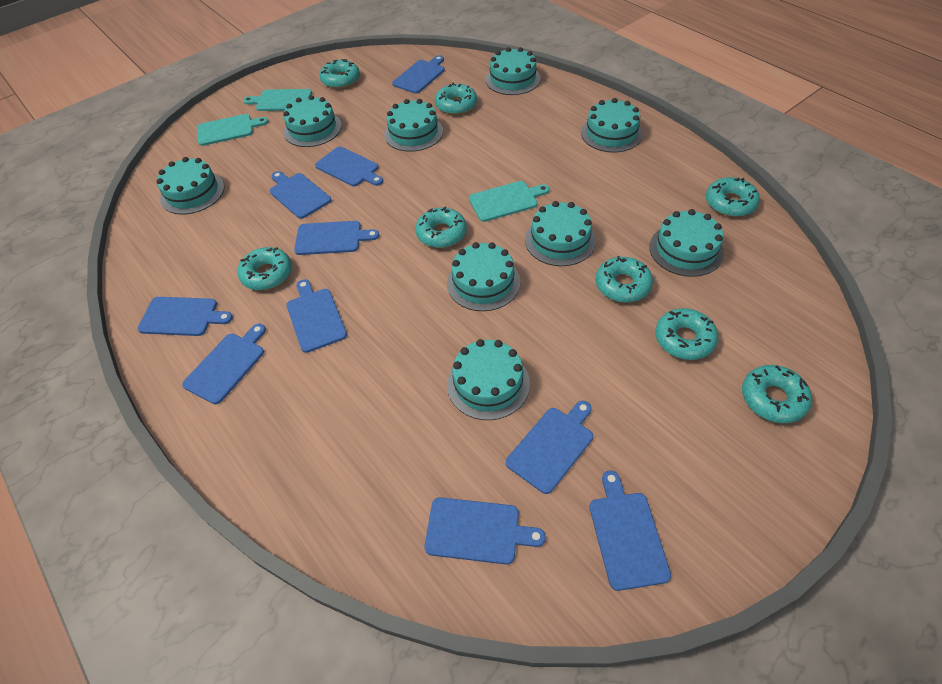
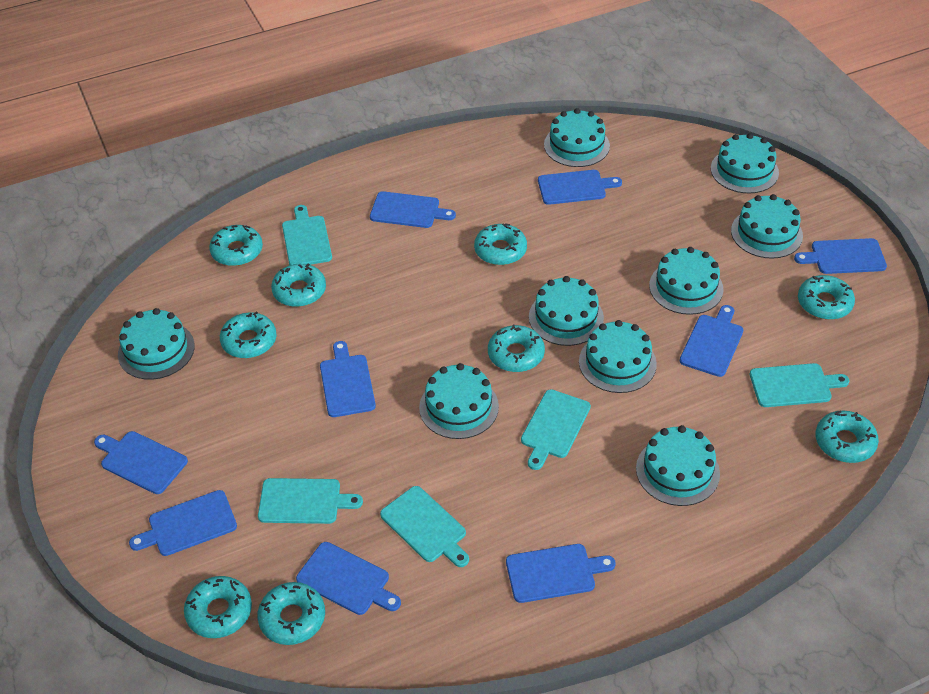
blue cutting board: [138,297,233,336] [182,323,266,404] [270,171,331,219] [286,279,347,353] [294,221,380,255] [315,147,383,186] [392,55,445,93] [424,497,546,565] [506,401,593,494] [589,470,671,591] = 10 -> [94,431,188,494] [129,490,237,556] [296,542,401,615] [320,341,376,417] [370,191,456,228] [506,544,616,603] [538,170,622,205] [680,305,744,377] [794,238,887,274] = 9
turquoise cutting board: [197,114,268,146] [243,89,312,111] [469,181,550,222] = 3 -> [258,478,363,524] [282,205,332,265] [380,486,469,567] [521,389,591,470] [750,363,849,407] = 5
turquoise donut: [237,247,292,290] [320,59,360,89] [415,206,467,248] [435,82,477,115] [596,256,653,302] [655,308,718,360] [706,177,760,217] [742,365,812,423] = 8 -> [184,576,252,638] [209,225,263,266] [220,312,276,358] [257,582,325,645] [271,263,326,307] [474,223,527,265] [488,324,545,372] [798,275,855,320] [815,410,879,463] = 9

